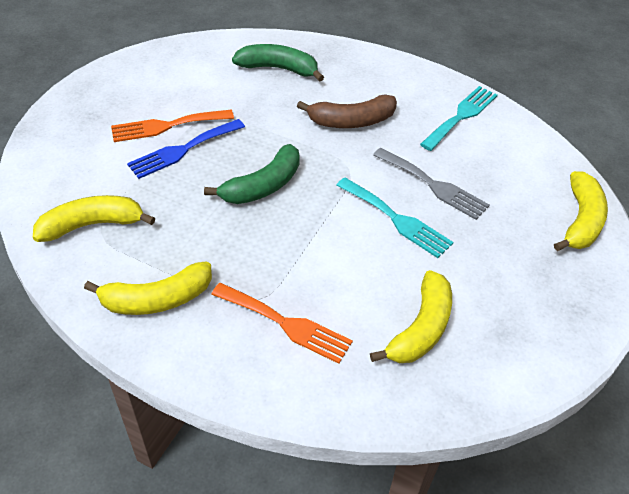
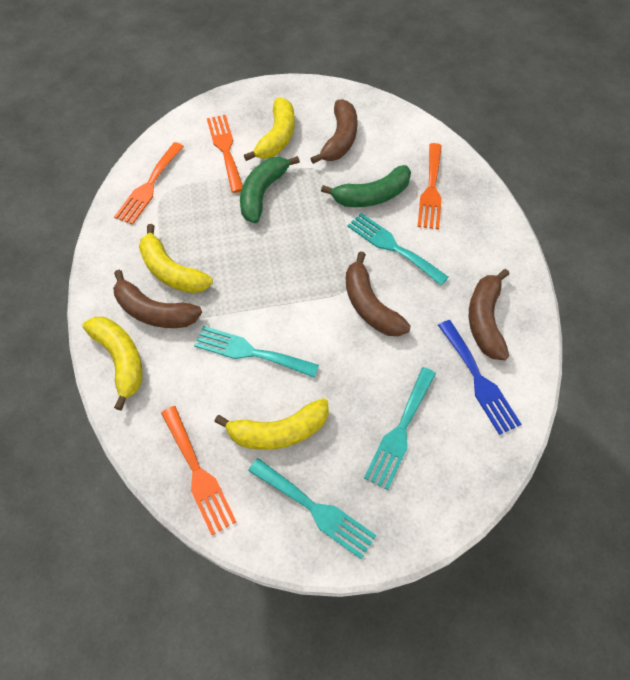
brown banana: [297,94,397,128] = 1 -> [113,270,202,328] [310,99,357,164] [346,251,411,336] [469,269,509,360] = 4
grey fork: [373,148,490,220] = 1 -> none = 0
orange fork: [111,109,234,142] [211,283,353,364] = 2 -> [114,142,184,225] [161,406,236,535] [207,115,243,193] [418,143,442,229] = 4
turquoise fork: [336,178,453,258] [420,86,498,151] = 2 -> [194,326,319,378] [248,458,377,559] [347,213,449,286] [364,367,436,490] = 4

